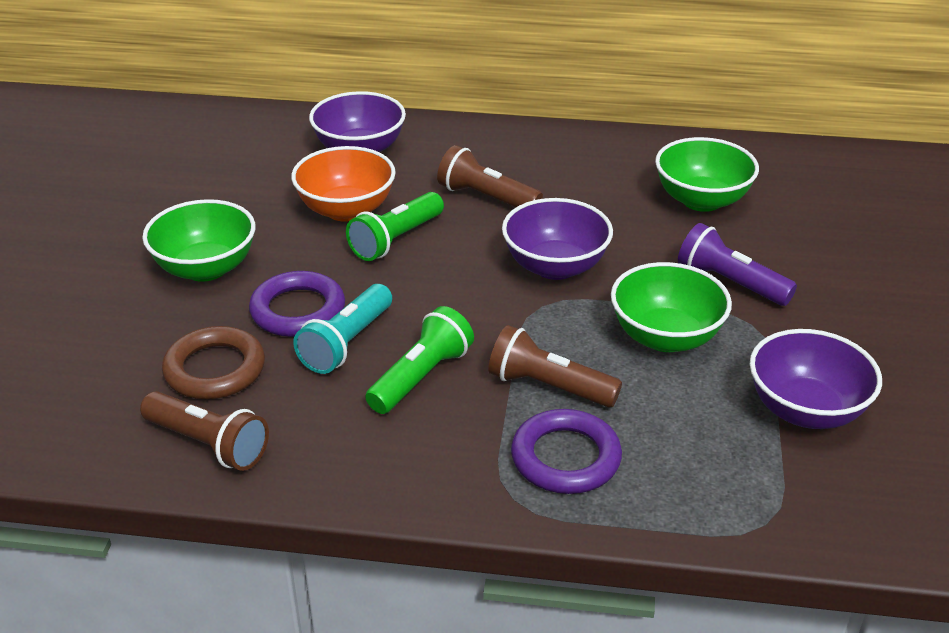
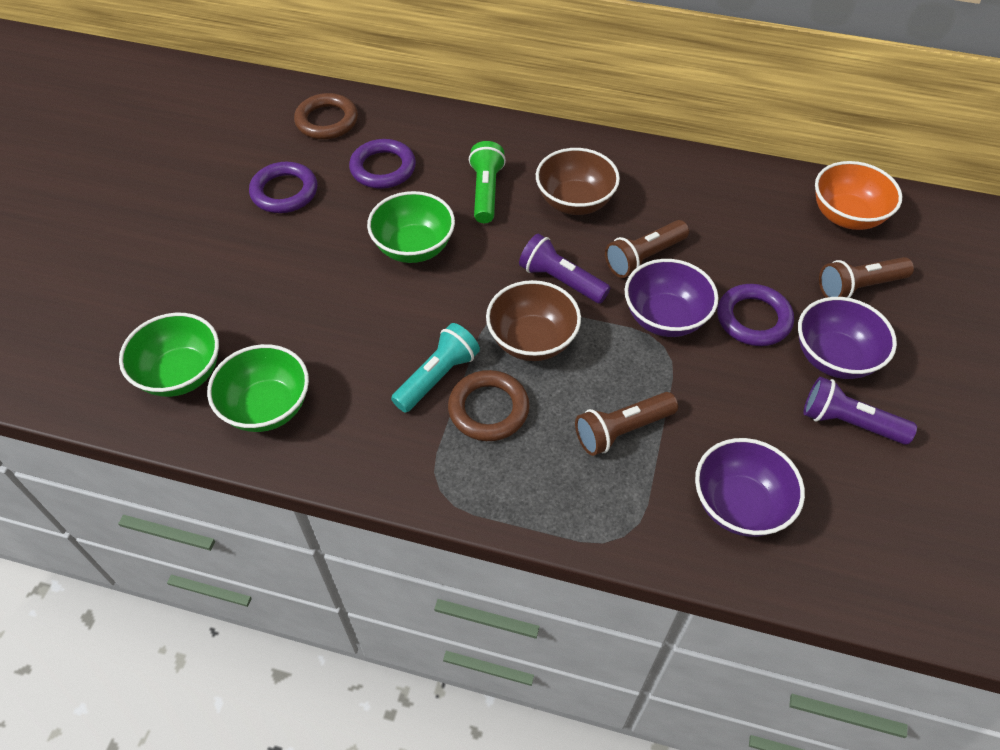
brown bowl: none = 0 -> [486,280,581,361] [536,148,620,215] = 2
brown ring: [162,326,265,399] = 1 -> [294,93,358,140] [448,370,530,441] = 2
green flashlight: [346,192,444,261] [365,306,474,414] = 2 -> [469,141,506,223] = 1
purple flashlight: [678,223,797,306] = 1 -> [519,234,610,303] [803,377,917,445] = 2
purple ring: [249,271,345,337] [511,409,622,494] = 2 -> [249,162,317,213] [349,139,416,189] [717,284,794,346] = 3

